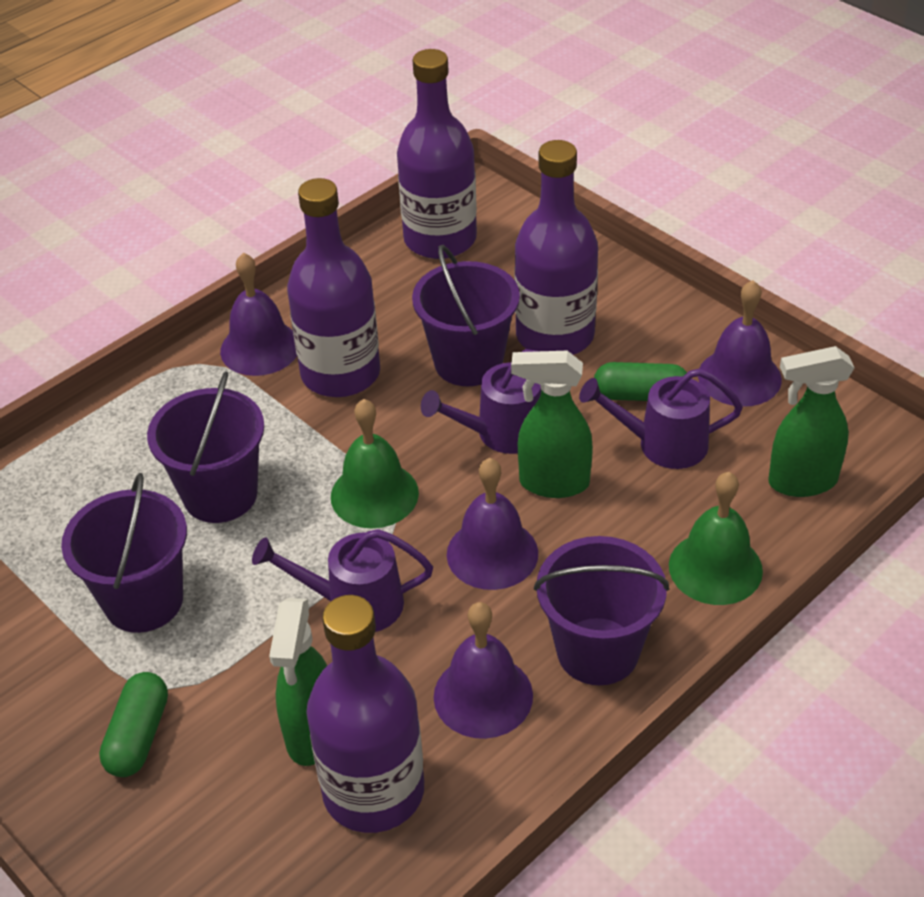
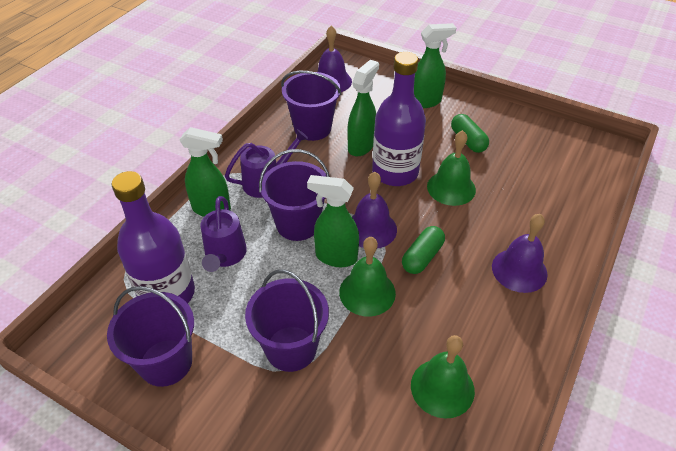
green bell: [331,399,419,528] [669,472,763,605] = 2 -> [339,237,396,316] [411,335,475,419] [427,130,476,206] = 3
green spray bottle: [269,598,327,766] [511,351,593,498] [768,346,855,497] = 3 -> [180,127,231,217] [307,175,359,267] [347,60,379,156] [414,23,456,108] = 4
purple bell: [220,253,297,376] [434,602,533,739] [447,458,538,590] [698,280,782,407] = 4 -> [317,26,352,92] [352,172,397,249] [492,214,548,293] = 3
purple bottle: [287,178,380,397] [306,595,424,833] [397,49,477,259] [514,140,598,355] = 4 -> [112,171,195,304] [372,52,426,186] = 2
purple watering can: [252,529,433,632] [421,349,542,454] [579,368,743,469] = 3 -> [201,196,247,272] [225,129,309,198] = 2

